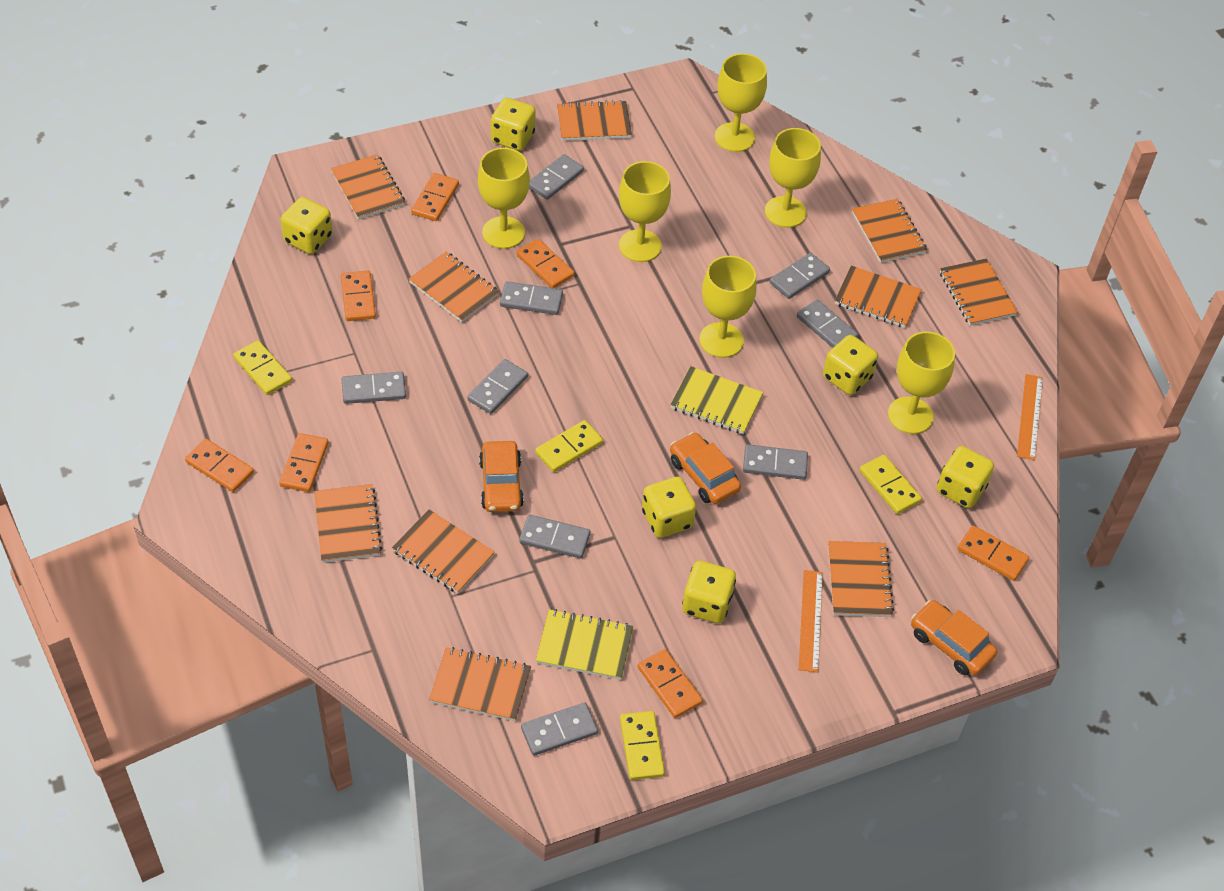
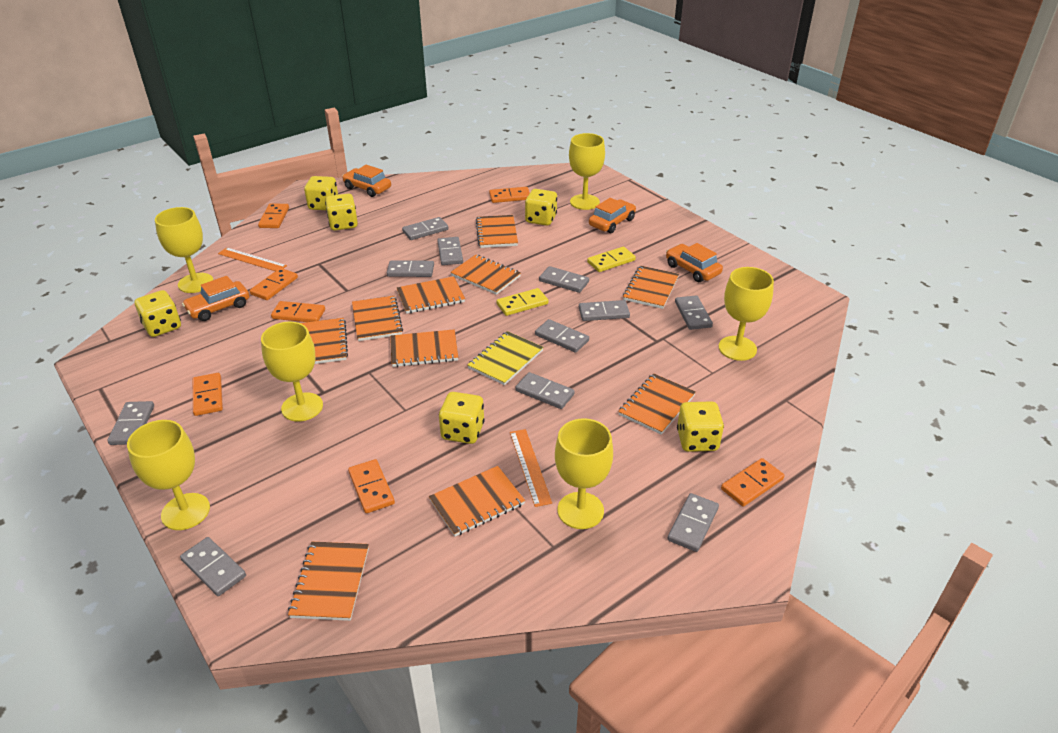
grey domino: [342,372,406,404] [467,359,528,414] [500,281,563,315] [519,515,590,558] [521,702,598,756] [529,154,584,200] [743,444,808,480] [770,253,830,299] [797,300,858,348] = 9 -> [107,401,154,445] [180,537,246,596] [387,260,434,277] [402,217,449,240] [437,237,463,265] [515,372,575,409] [535,319,589,353] [539,266,589,293] [579,300,630,321] [667,493,719,552] [675,295,713,330] = 11
orange car: [479,441,524,512] [670,432,741,504] [911,600,997,675] = 3 -> [182,276,249,321] [342,165,391,197] [589,198,636,233] [666,243,723,282] = 4
yellow domino: [233,340,292,395] [535,420,603,472] [620,711,665,780] [859,455,922,514] = 4 -> [496,288,548,316] [587,247,636,272] = 2
yellow notebook: [536,609,634,680] [670,366,763,434] = 2 -> [468,331,544,385] = 1

